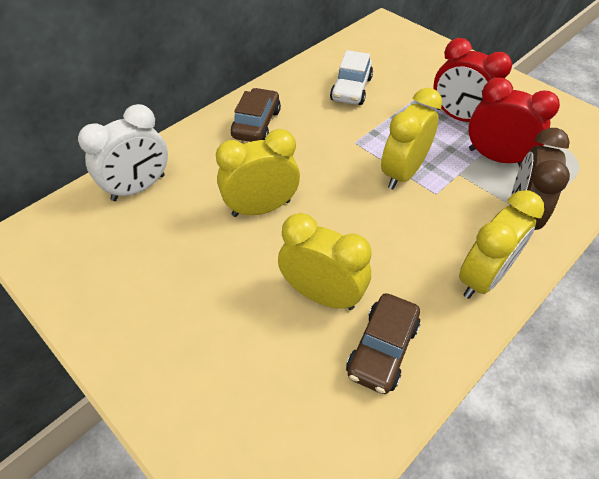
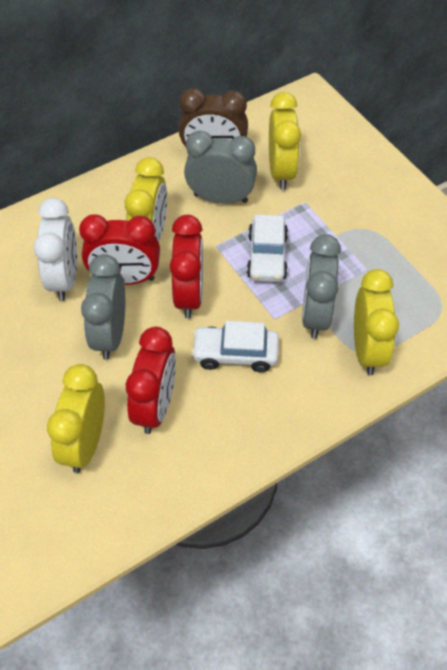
brown car: [231,88,281,142] [346,293,421,394] = 2 -> none = 0
grey clock: none = 0 -> [81,254,125,360] [184,130,257,204] [302,234,341,339] = 3
red clock: [433,38,512,122] [468,78,560,167] = 2 -> [79,214,160,285] [126,327,176,434] [170,215,203,318] = 3
white car: [330,50,373,105] = 1 -> [191,321,279,372] [247,215,288,282] = 2

